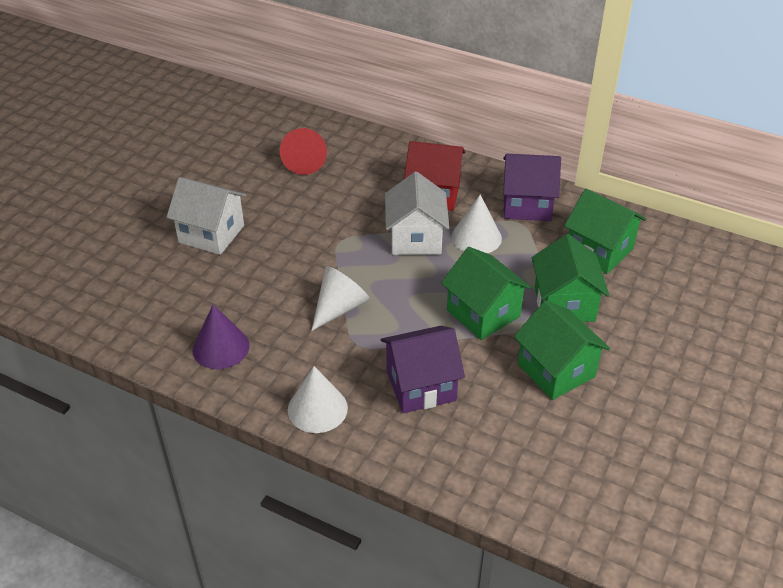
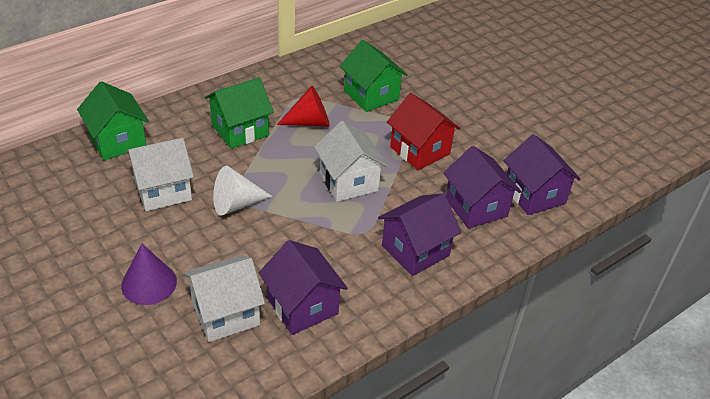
green house: [441,247,532,340] [514,301,610,400] [532,234,609,322] [564,189,646,274] = 4 -> [77,81,149,160] [205,77,274,149] [340,40,408,112] = 3
purple house: [381,326,465,413] [503,154,561,221] = 2 -> [259,240,348,335] [378,193,462,276] [443,146,521,229] [504,134,581,215] = 4
white cone: [288,366,348,433] [311,266,370,331] [451,195,502,253] = 3 -> [213,166,272,216] = 1
white house: [166,177,246,255] [385,172,449,255] = 2 -> [126,138,194,211] [183,255,265,342] [314,121,388,202] = 3

